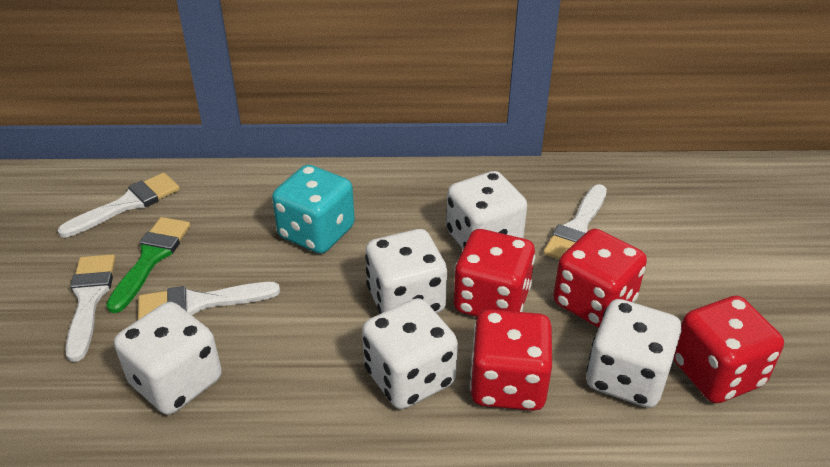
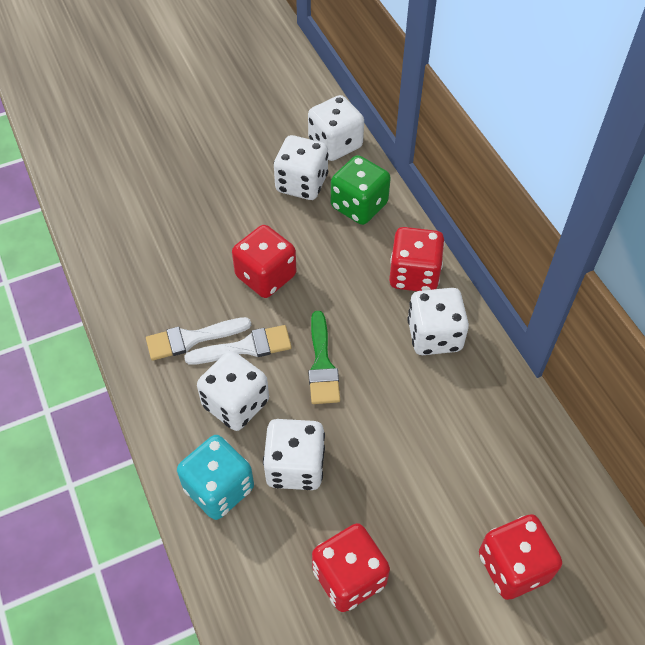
green dice: none = 0 -> [331,155,391,225] = 1
white brush: [57,173,180,238] [65,254,116,362] [138,282,280,320] [543,184,607,260] = 4 -> [146,317,251,361] [184,325,292,365] = 2

